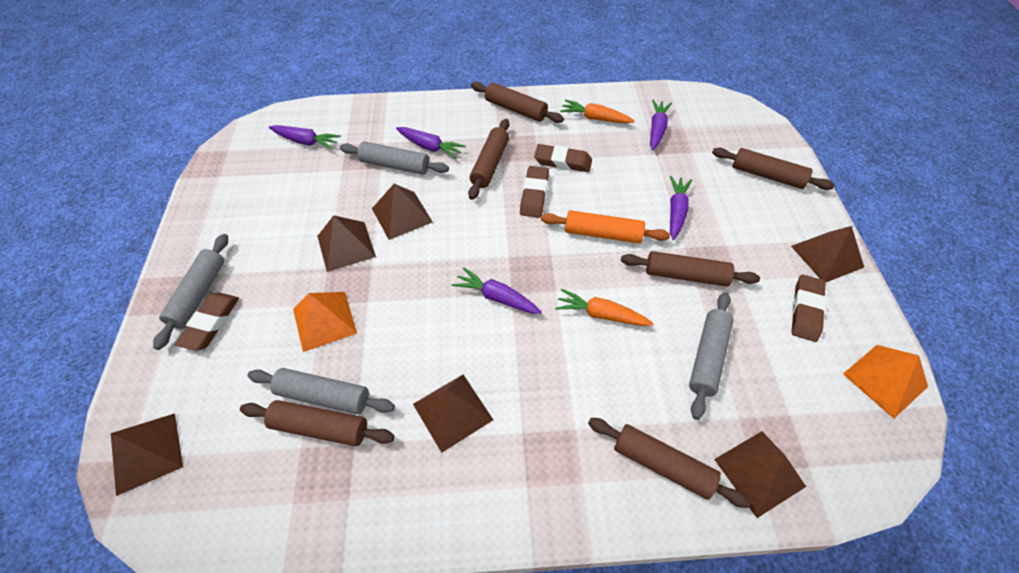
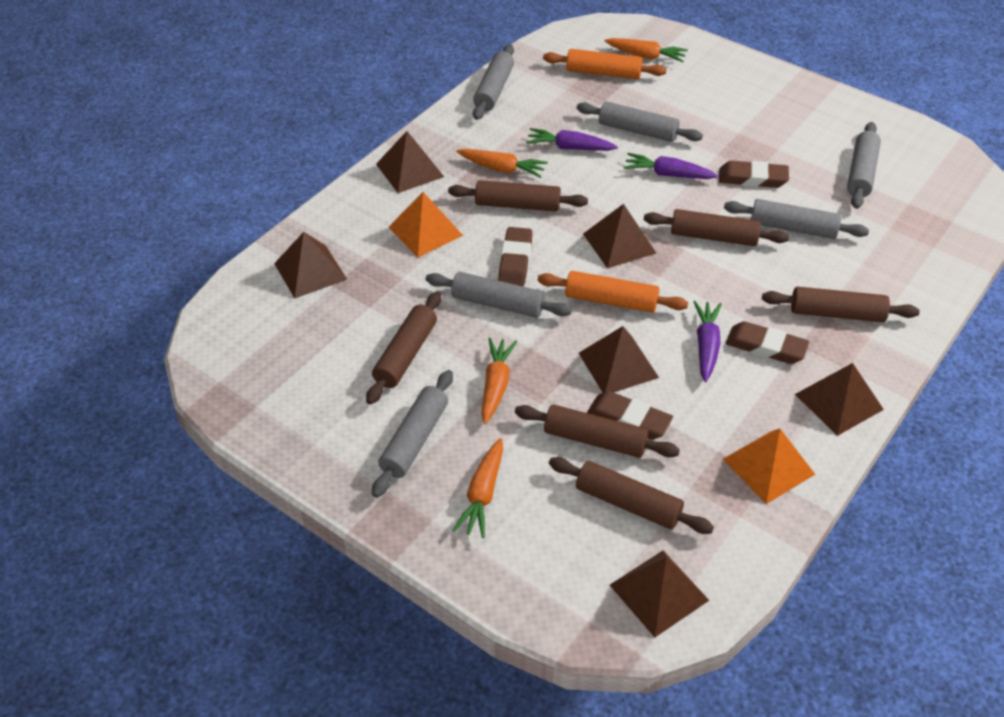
grey rolling pin: [153,234,228,350] [247,368,395,414] [340,142,449,175] [689,292,734,420] = 4 -> [372,370,453,498] [426,272,572,318] [473,44,514,120] [577,101,703,142] [724,199,869,239] [847,122,881,209] = 6
orange carrot: [555,288,654,326] [560,99,635,123] = 2 -> [452,438,503,538] [456,149,548,178] [481,338,517,424] [605,38,688,62] = 4
orange rolling pin: [541,210,670,243] = 1 -> [538,271,688,313] [543,49,666,79] = 2
purple carrot: [269,125,341,149] [396,127,466,159] [452,267,542,314] [650,100,672,150] [670,176,692,240] = 5 -> [526,128,618,151] [624,153,718,179] [693,301,722,382] = 3

